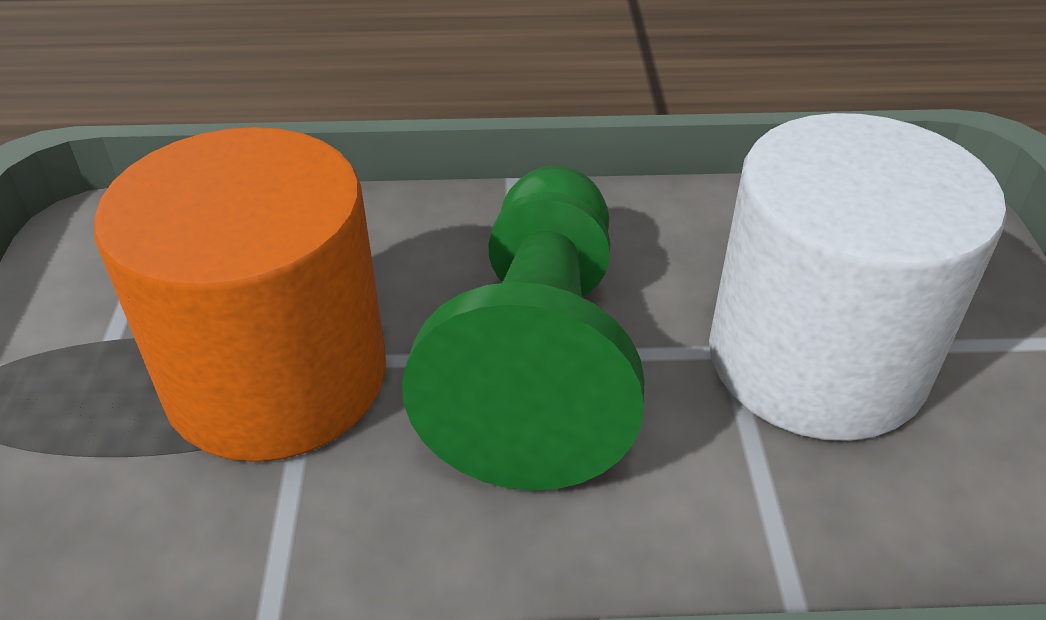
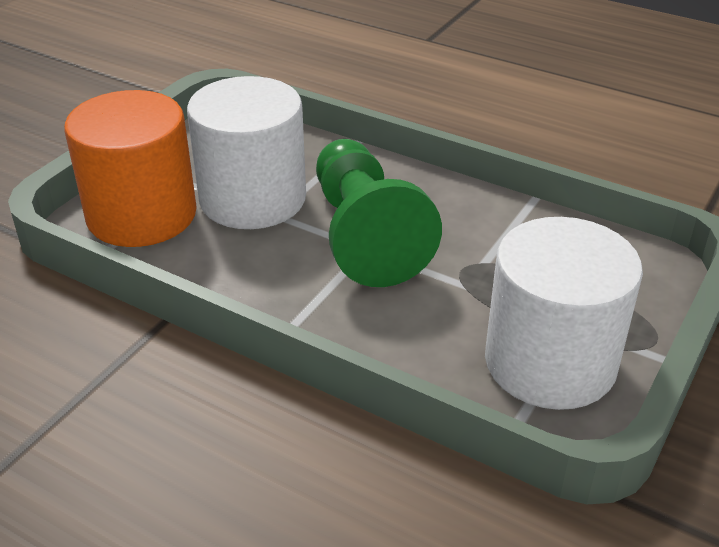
white cylinder: [709,113,1007,441] = 1 -> [187,76,306,229] [485,217,643,410] = 2

